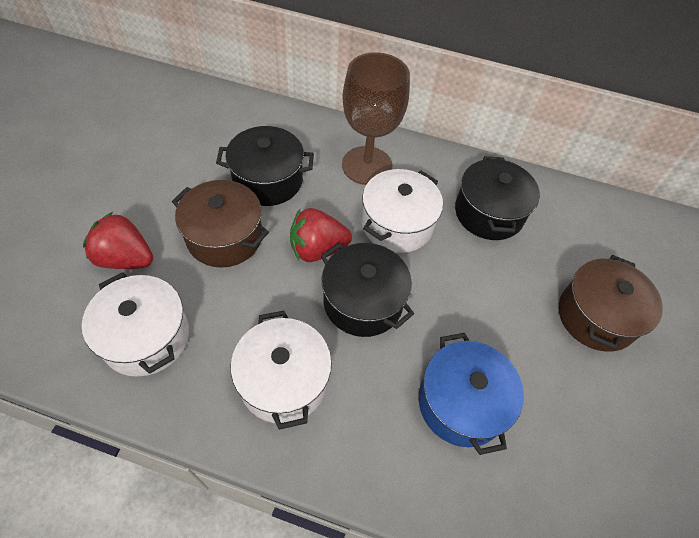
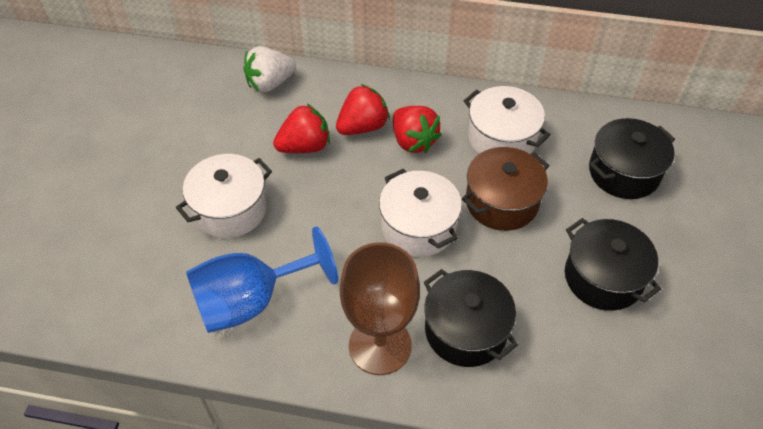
blue goblet: none = 0 -> [186,226,338,333] = 1
blue pot: [419,333,524,455] = 1 -> none = 0
brown pot: [172,180,269,268] [559,255,663,351] = 2 -> [462,147,550,231] = 1
red strawberry: [83,212,153,269] [290,208,352,262] = 2 -> [273,104,330,153] [336,84,390,135] [393,106,442,153] = 3
white strawberry: none = 0 -> [244,46,296,93] = 1

